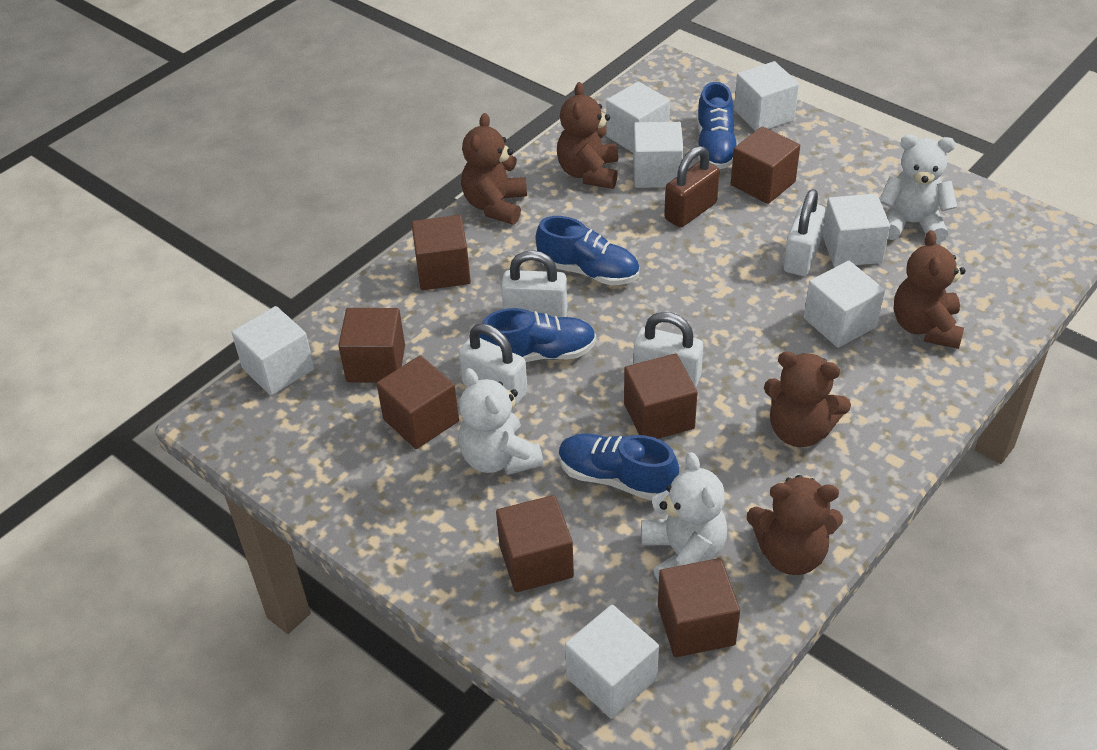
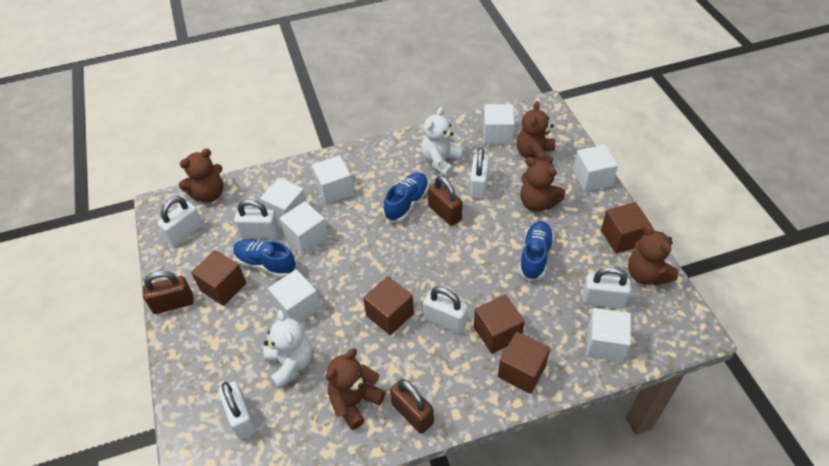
blue shoe: [480,308,596,362] [536,216,639,286] [559,433,679,501] [697,82,737,170] = 4 -> [233,239,296,278] [383,172,429,222] [519,221,554,281] = 3
brown cube: [338,308,405,383] [377,355,459,449] [411,215,471,290] [496,495,574,592] [624,354,698,439] [658,558,740,657] [731,126,800,204] = 7 -> [191,250,246,306] [363,276,414,335] [474,295,525,354] [498,332,550,394] [601,202,652,254] = 5
brown padlock: [664,146,720,228] = 1 -> [143,270,194,314] [390,379,434,434] [428,176,462,226] = 3
white padlock: [458,324,527,406] [501,250,568,318] [633,312,703,388] [783,189,826,276] = 4 -> [158,196,203,246] [218,381,256,439] [234,199,279,239] [423,287,468,334] [470,148,489,199] [583,267,631,309] = 6
white teddy bear: [458,368,543,475] [641,452,727,583] [880,135,957,243] = 3 -> [264,310,312,389] [421,107,463,177] = 2

